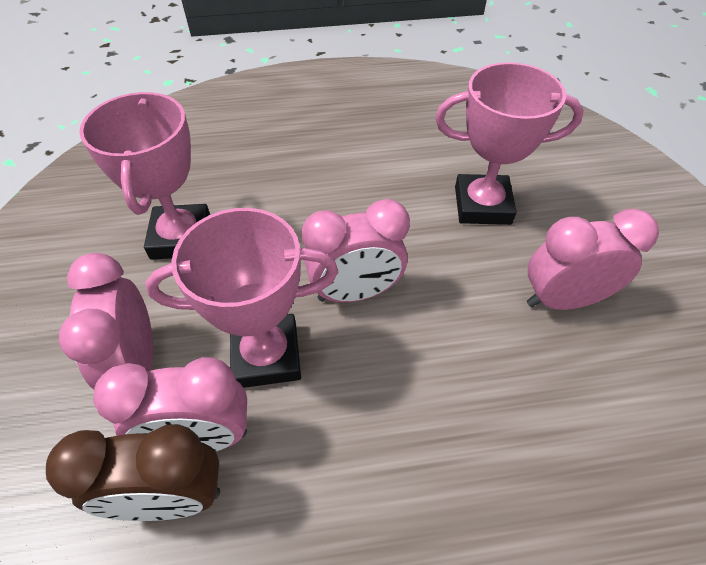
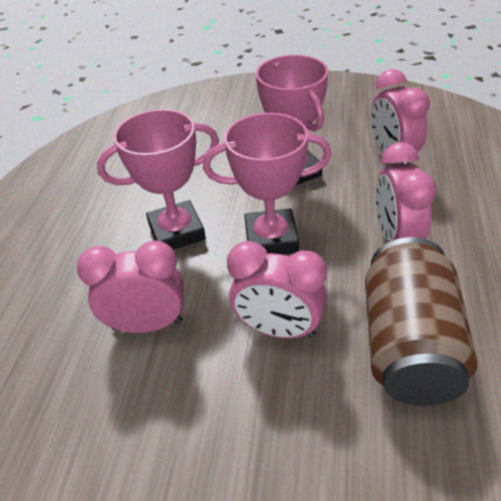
brown can: none = 0 -> [365,237,477,406] = 1
brown clock: [46,424,220,521] = 1 -> none = 0

